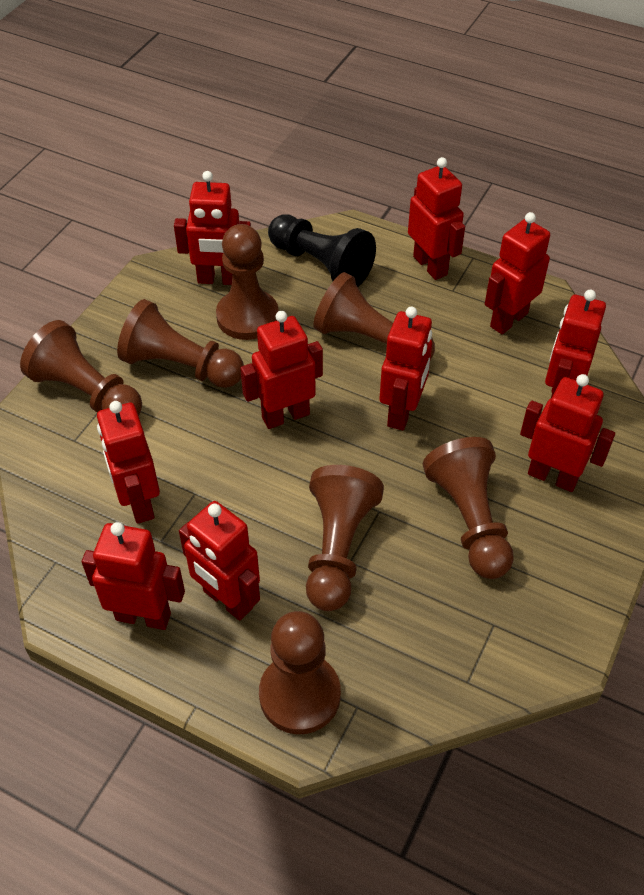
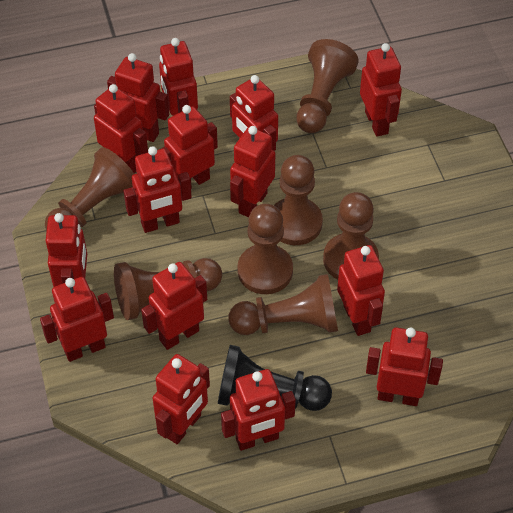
red robot: [82,522,185,630] [97,401,160,524] [174,171,251,285] [179,501,260,621] [240,311,323,429] [380,307,432,430] [408,157,465,280] [485,212,550,334] [520,374,615,492] [545,290,606,398] = 10 -> [40,277,114,362] [46,213,87,287] [94,84,148,173] [107,53,169,142] [124,146,192,233] [141,262,207,350] [153,354,210,444] [159,38,198,116] [161,105,218,189] [221,369,296,451] [230,75,278,151] [230,126,275,217] [337,245,385,336] [360,43,402,136] [366,327,443,406] = 15

